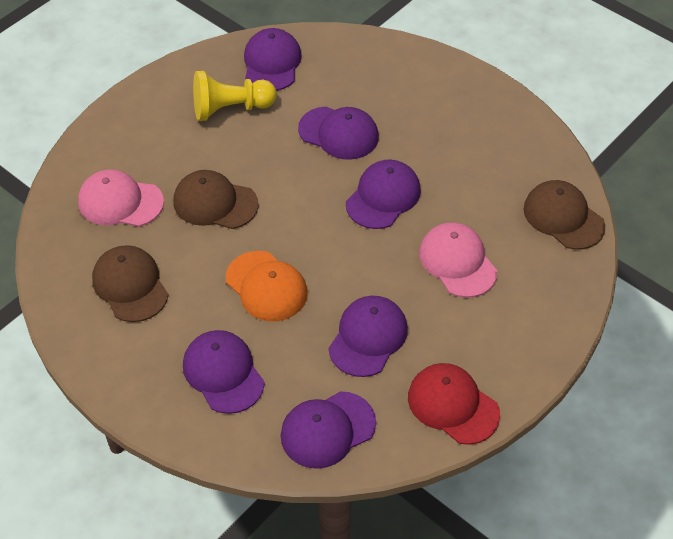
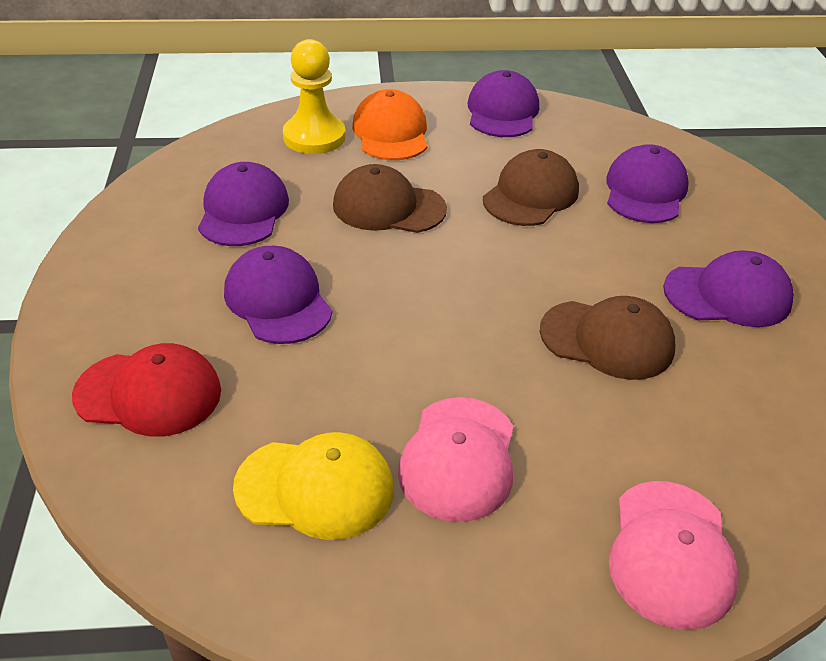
purple cap: [183,330,265,414] [244,28,302,91] [280,391,376,469] [298,106,379,160] [328,296,408,377] [346,160,421,229] = 6 -> [198,162,289,246] [224,246,332,344] [468,70,539,137] [606,144,689,223] [663,250,794,327] = 5
yellow cap: none = 0 -> [233,432,394,540] = 1

